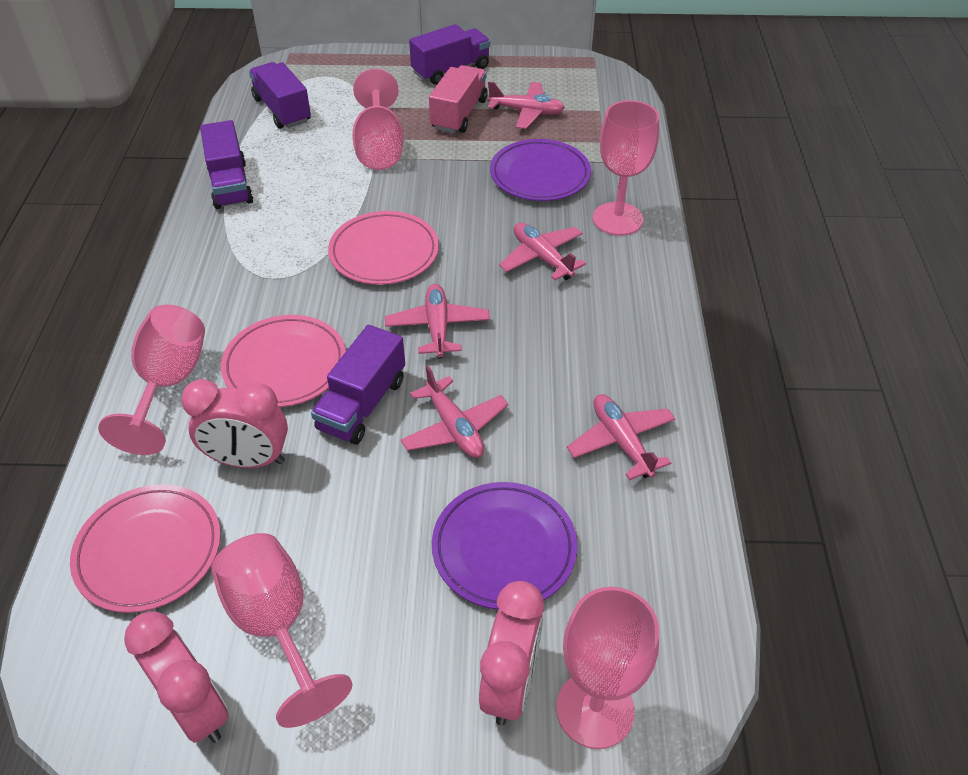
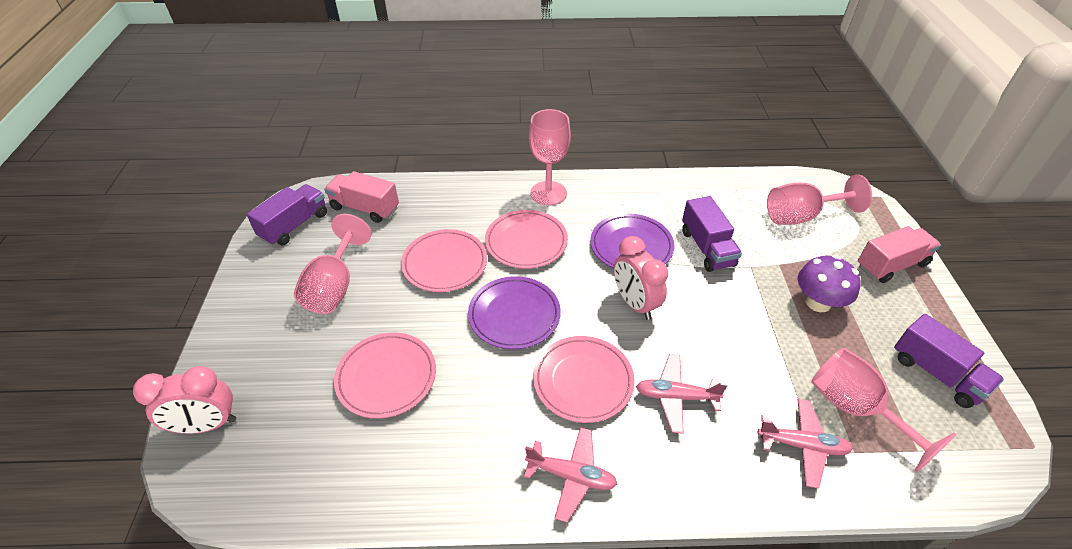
pink clock: [124,611,229,743] [181,379,288,468] [479,581,544,726] = 3 -> [133,366,236,434] [614,236,668,320] = 2
pink goblet: [98,305,205,455] [211,533,353,728] [352,69,404,170] [556,587,659,749] [593,100,659,236] = 5 -> [294,214,371,314] [529,109,571,206] [767,175,872,225] [811,348,957,473] = 4
pink plane: [385,284,490,358] [400,365,508,458] [488,82,565,129] [499,223,586,280] [567,394,676,480] = 5 -> [524,427,617,522] [636,354,728,434] [758,399,853,489] = 3
pink plate: [70,484,221,613] [221,315,346,407] [328,211,439,285] = 3 -> [334,332,436,419] [401,229,487,292] [485,210,568,269] [533,336,635,423] = 4
pink truck: [429,65,488,133] = 1 -> [324,171,399,223] [858,226,941,283] = 2
purple mushroom: none = 0 -> [798,255,861,312] = 1
purple truck: [200,120,253,209] [249,62,311,129] [311,325,405,444] [409,24,490,85] = 4 -> [247,184,327,246] [682,196,742,272] [894,314,1004,408] = 3

